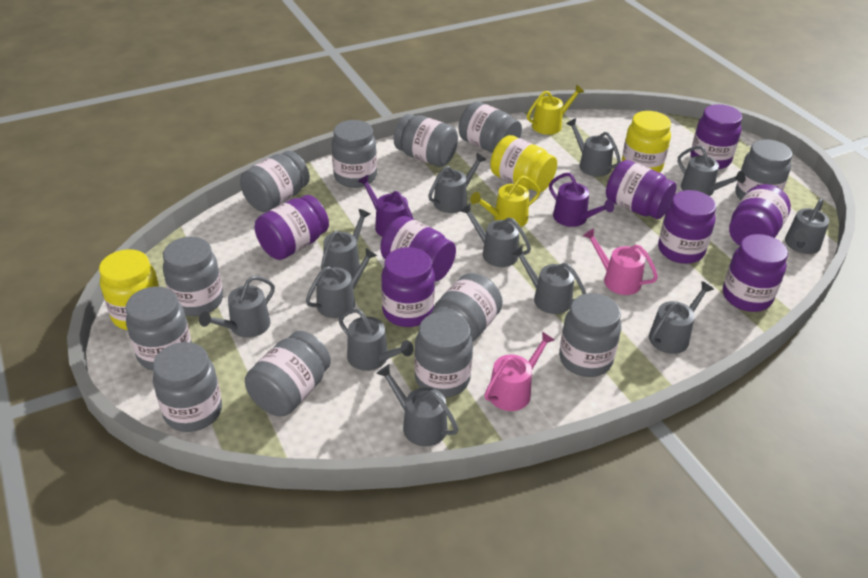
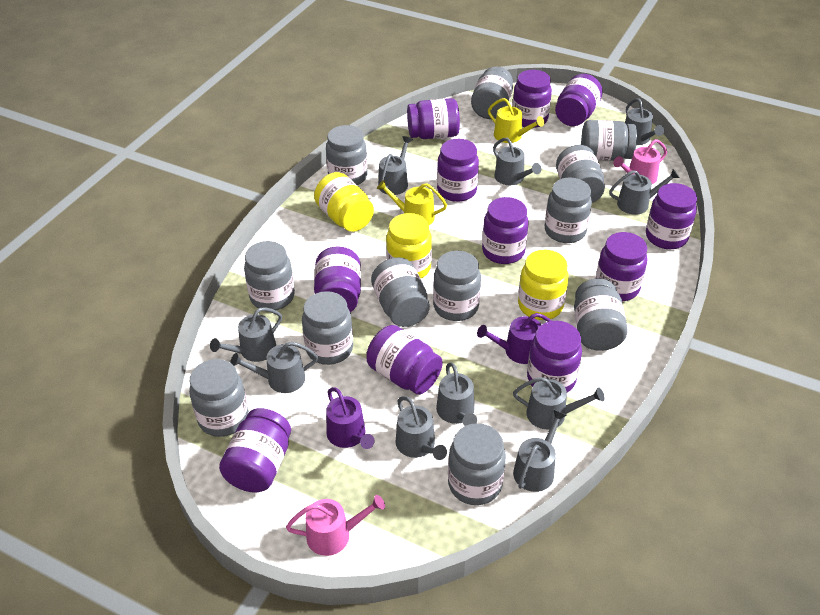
grey watering can: [199,276,275,338] [306,248,377,318] [321,209,370,278] [339,309,414,371] [376,364,458,446] [428,153,486,213] [460,204,531,267] [511,246,586,314] [566,118,621,177] [649,281,714,354] [678,146,745,196] [785,198,829,254] = 12 -> [210,307,282,362] [230,342,318,393] [378,136,413,195] [395,396,447,460] [436,363,477,426] [493,138,541,185] [513,377,605,429] [513,409,567,492] [609,169,679,215] [625,99,664,145] = 10
purple jar: [255,195,329,260] [380,216,456,281] [381,247,435,327] [606,160,677,219] [658,190,716,264] [691,104,742,169] [723,234,788,312] [729,184,791,246] = 8 -> [219,408,291,493] [314,247,361,312] [366,325,443,394] [407,98,460,139] [437,139,479,202] [482,197,529,264] [512,70,552,128] [527,321,582,393] [555,74,603,126] [596,232,647,301] [646,183,697,249] = 11

